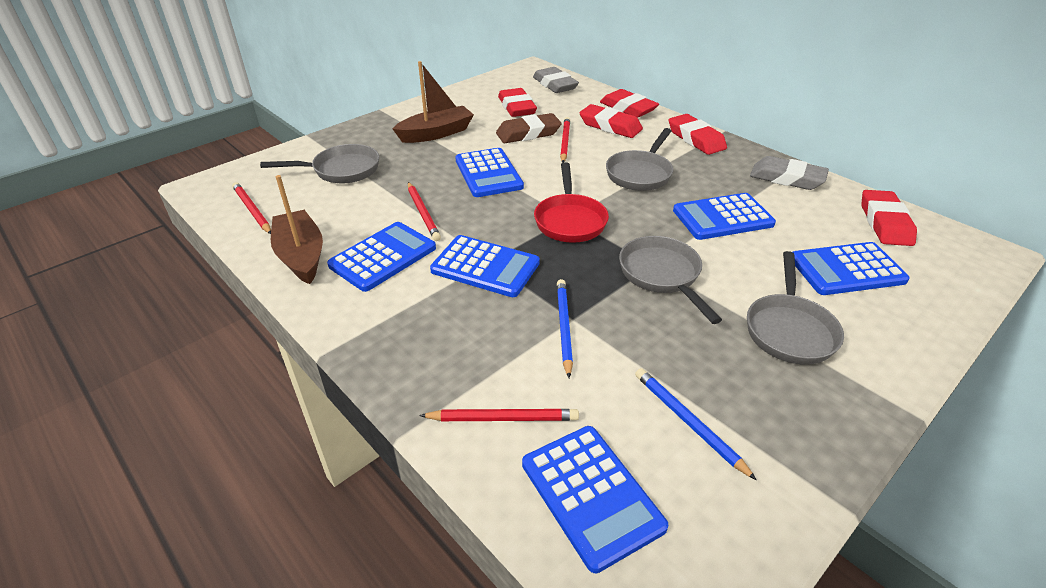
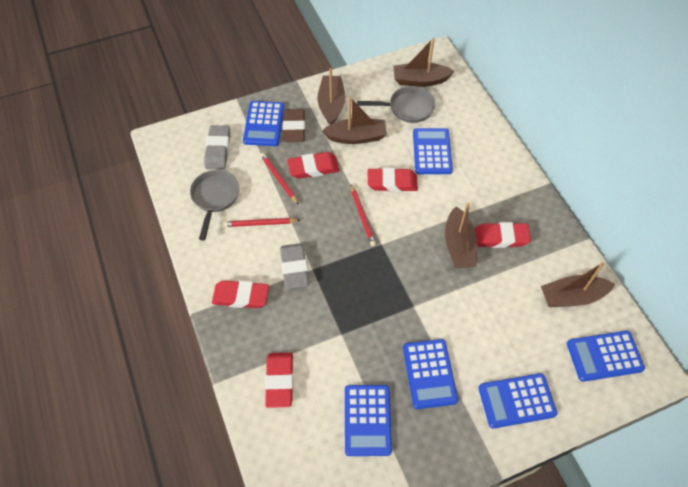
blue pencil: [557,279,573,378] [635,368,757,480] = 2 -> none = 0
brown boat: [271,175,323,284] [392,61,474,143] = 2 -> [317,68,345,125] [322,97,387,144] [394,38,455,87] [445,202,477,268] [541,262,615,307] = 5
grey pan: [260,144,379,183] [606,128,673,191] [619,236,722,324] [747,251,844,365] = 4 -> [190,170,239,241] [357,86,435,123] = 2
red pan: [534,162,609,243] = 1 -> none = 0
red pencil: [232,182,271,234] [408,182,441,241] [419,409,579,421] [560,117,570,163] = 4 -> [223,218,300,227] [260,153,299,205] [351,184,376,246] = 3

